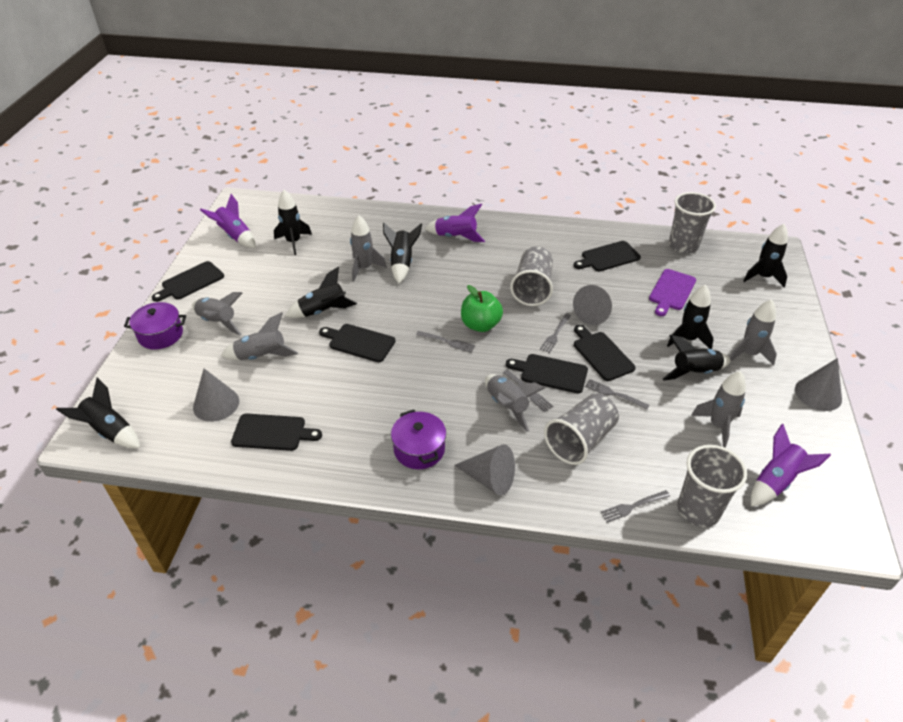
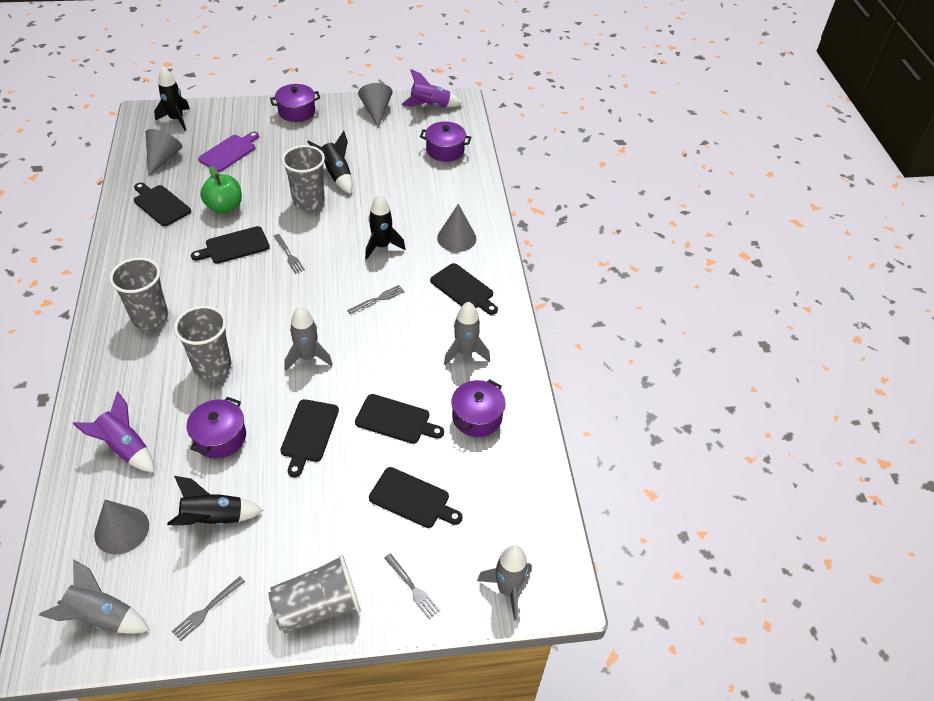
black rocket: [56,378,140,448] [274,190,312,255] [285,267,357,318] [383,223,422,283] [663,335,731,380] [667,285,714,349] [743,224,788,287] = 7 -> [154,67,190,130] [167,476,264,526] [307,131,353,194] [365,194,405,260] = 4
grey fork: [416,331,475,353] [503,370,553,412] [540,313,571,353] [585,379,650,409] [600,490,670,523] = 5 -> [172,577,245,641] [274,234,305,274] [347,285,405,314] [384,553,440,619] = 4
grey rocket: [192,292,243,335] [221,312,298,360] [350,215,387,282] [485,374,545,432] [692,371,746,448] [730,299,777,366] = 6 -> [39,560,149,634] [284,306,333,371] [444,302,490,365] [477,545,532,621] = 4
purple pot: [124,302,186,349] [391,410,446,469] = 2 -> [187,397,246,459] [270,84,320,122] [420,122,471,162] [451,379,506,437] = 4
purple rocket: [200,194,255,248] [424,204,485,242] [751,424,831,506] = 3 -> [73,391,154,472] [401,69,462,107] = 2

